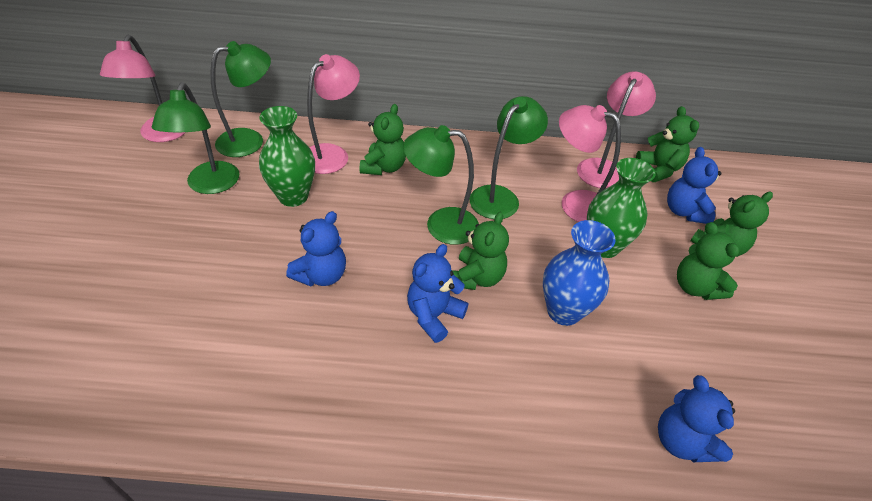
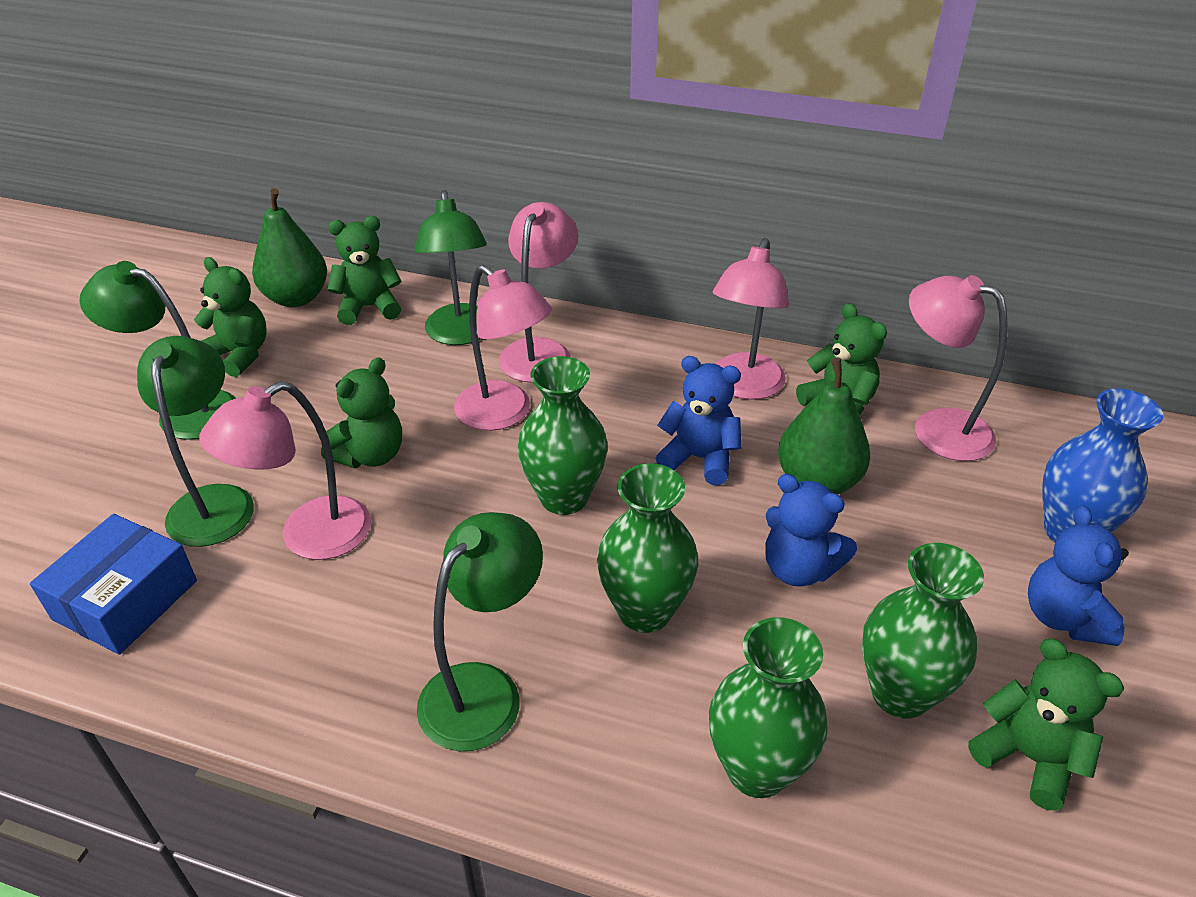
blue box: none = 0 -> [30,514,197,655] = 1
blue teddy bear: [286,211,346,286] [407,244,468,343] [658,375,735,462] [667,147,722,224] = 4 -> [656,356,741,485] [765,474,857,587] [1028,505,1129,646] = 3
green pear: none = 0 -> [252,188,327,307] [778,358,870,494] = 2
green vase: [259,106,315,207] [587,158,656,258] = 2 -> [517,356,608,515] [597,463,698,633] [709,617,828,798] [862,543,984,719] = 4
pink lamp: [100,35,186,142] [307,54,360,174] [559,105,621,222] [577,72,656,189] = 4 -> [199,381,371,560] [454,265,552,431] [499,202,578,383] [713,238,789,400] [909,275,1008,461] = 5

